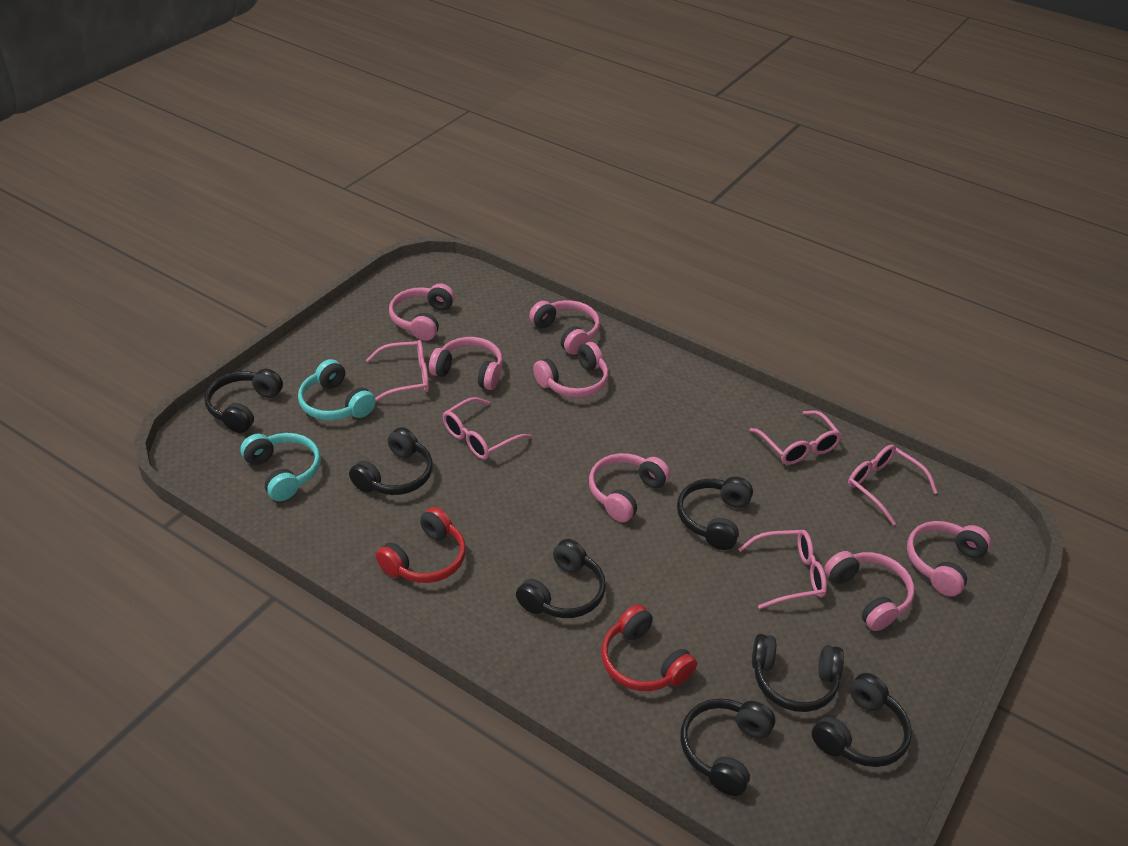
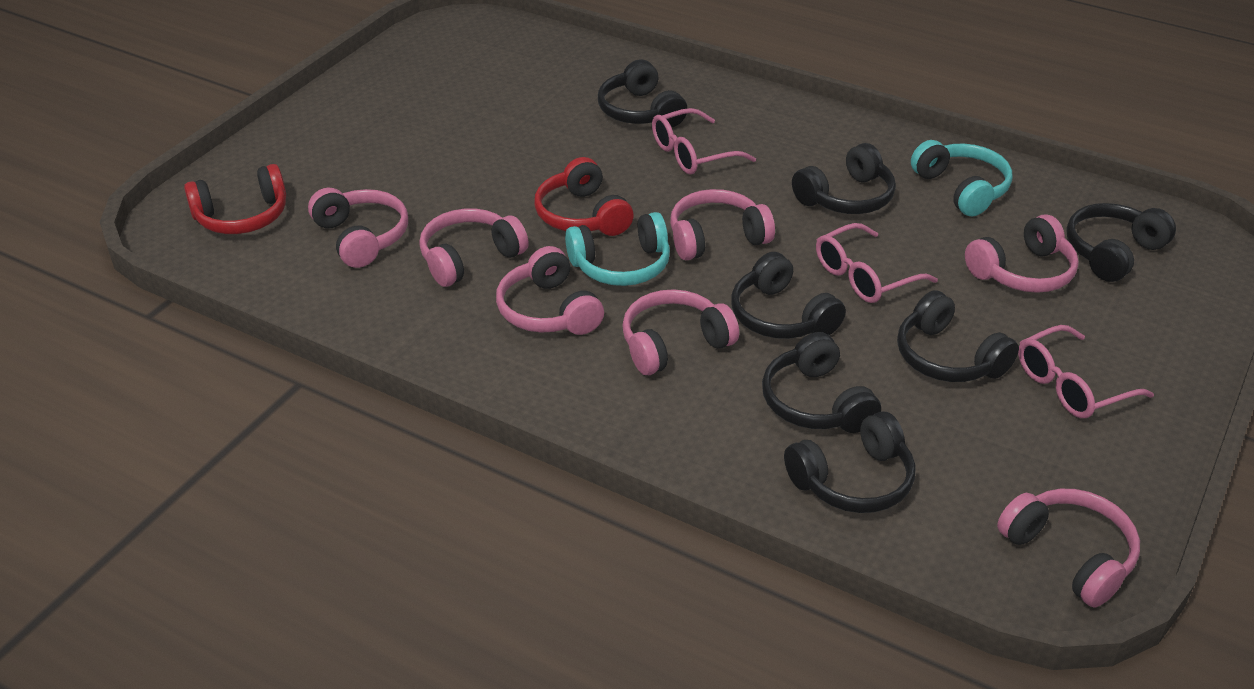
pink glasses: [366,340,429,402] [443,397,532,460] [738,530,827,609] [749,410,842,465] [848,445,938,525] = 5 -> [652,108,756,175] [816,223,938,303] [1018,325,1154,418] = 3

